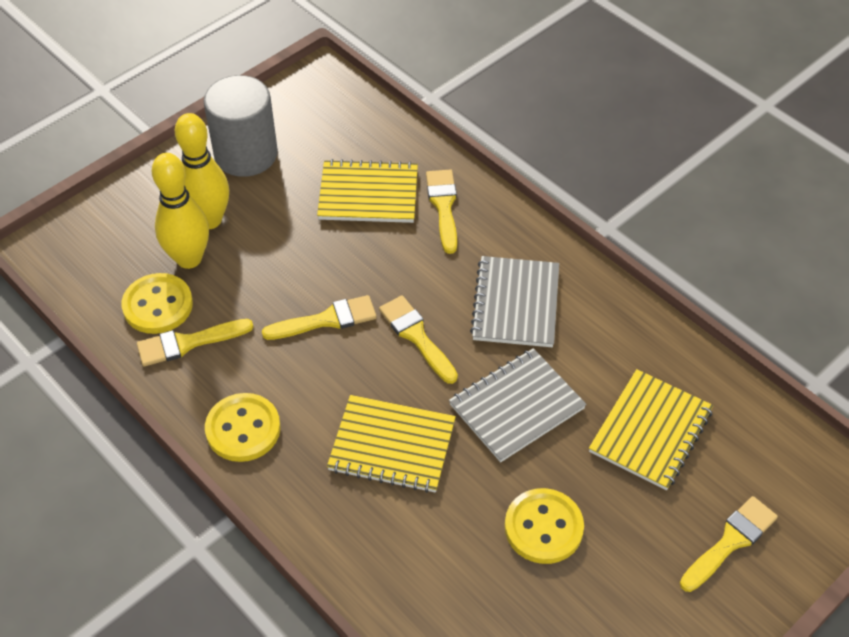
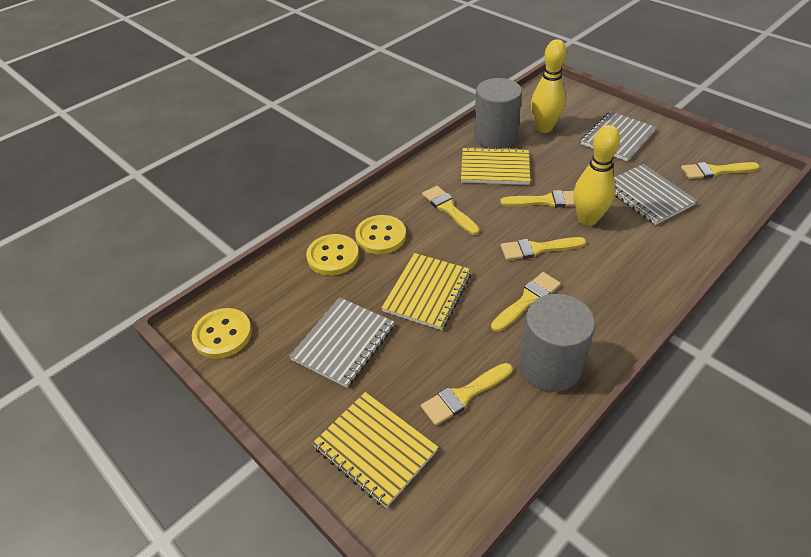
grey cylinder: [203,75,278,177] = 1 -> [474,78,522,148] [518,294,595,392] = 2
grey notebook: [449,348,586,462] [470,256,559,347] = 2 -> [289,297,394,388] [581,111,656,161] [614,164,698,225] = 3
yellow brush: [137,319,253,367] [262,295,377,340] [379,296,458,384] [426,170,457,254] [680,496,778,592] = 5 -> [421,363,512,426] [422,186,480,235] [491,272,561,332] [500,190,575,207] [501,237,586,260] [681,162,759,179] = 6

